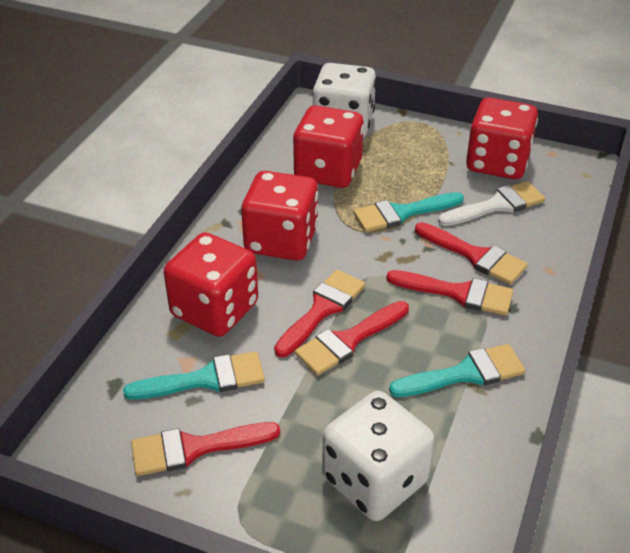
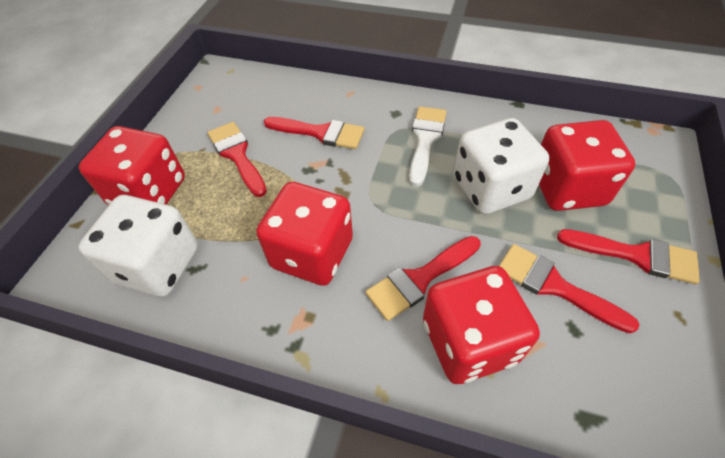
turquoise brush: [123,351,265,400] [353,192,464,232] [389,344,526,397] = 3 -> none = 0

